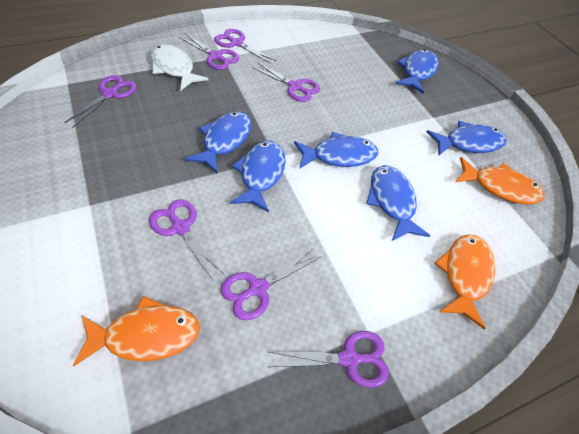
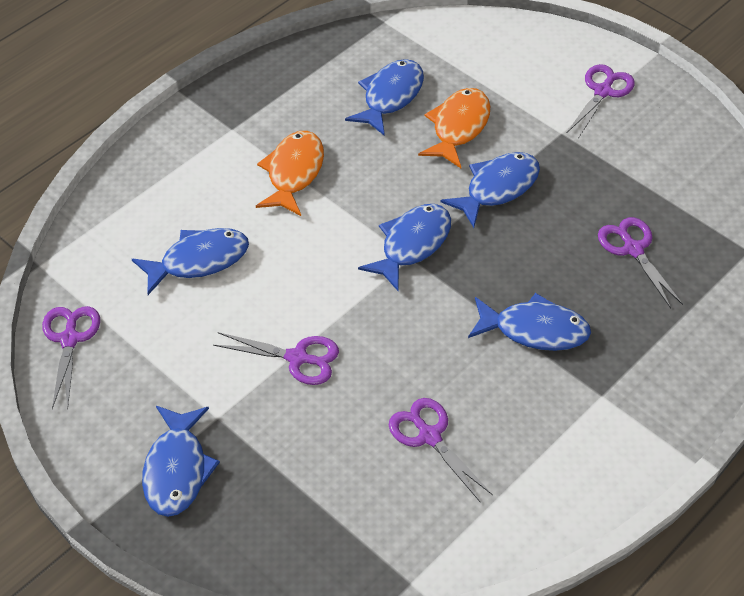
orange fish: [73,296,200,366] [435,234,495,330] [455,157,545,205] = 3 -> [256,131,324,216] [418,88,490,168] = 2
purple scissors: [64,75,137,127] [149,199,224,280] [179,33,239,70] [214,29,276,64] [220,248,322,320] [252,62,320,102] [269,331,389,388] = 7 -> [42,306,100,409] [213,332,339,385] [389,398,493,502] [567,64,635,139] [598,217,683,308] = 5
white fish: [151,44,208,90] = 1 -> none = 0

